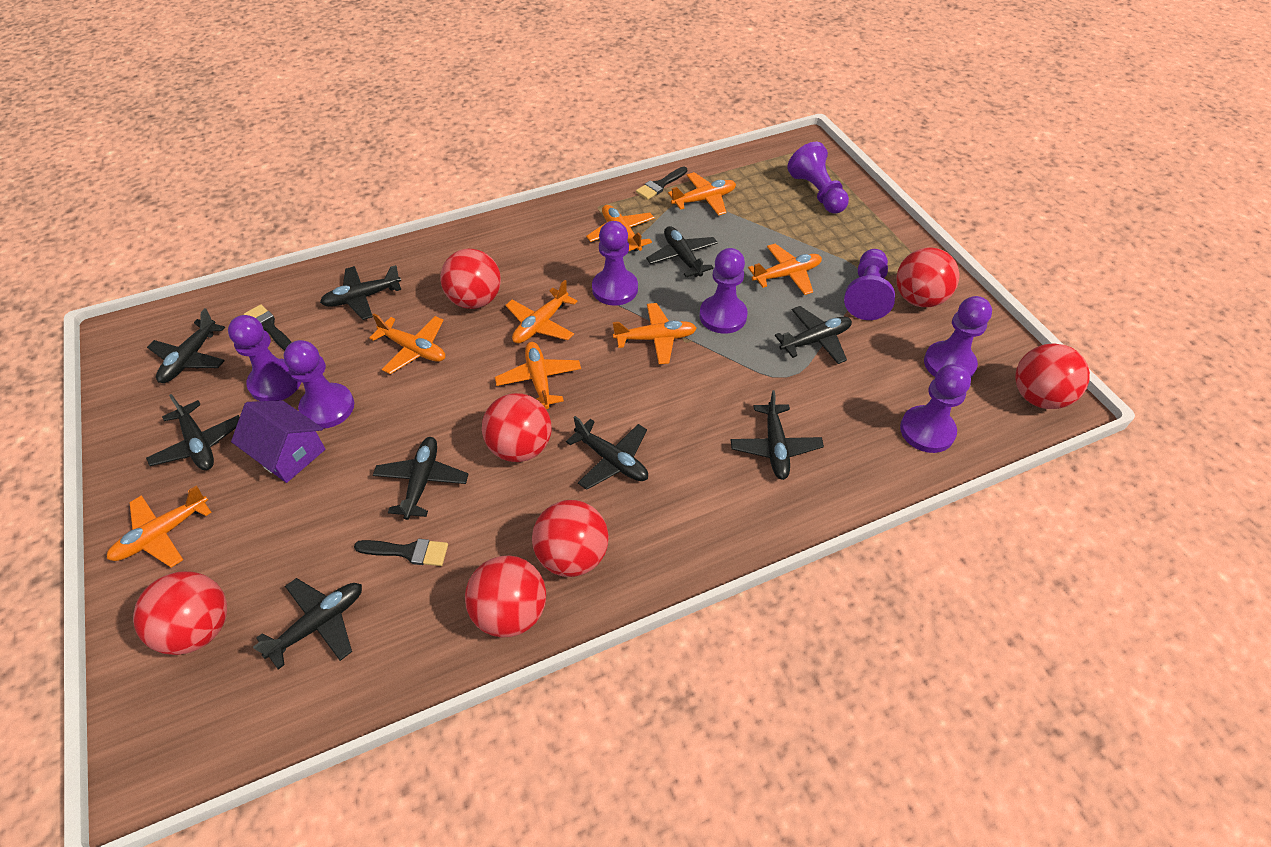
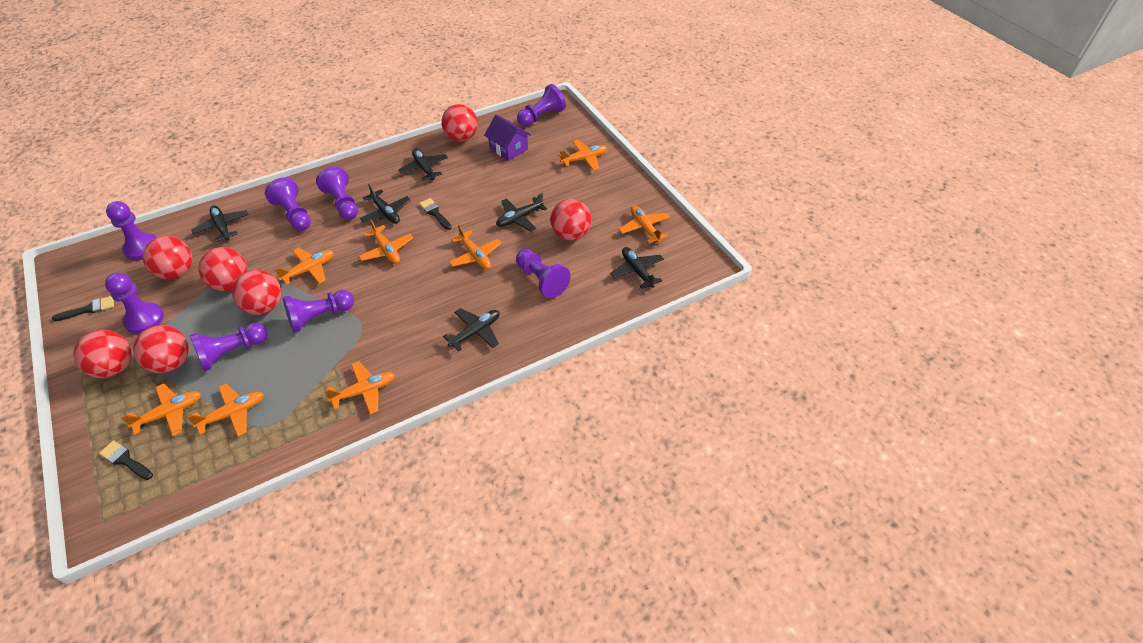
black plane: [146,394,240,470] [147,308,225,383] [253,578,362,670] [320,265,401,320] [373,437,469,520] [566,416,648,490] [646,226,718,277] [731,390,824,480] [775,306,852,364] = 9 -> [191,205,248,242] [360,184,411,224] [398,149,448,181] [443,308,499,352] [496,193,547,232] [610,247,664,289] = 6

